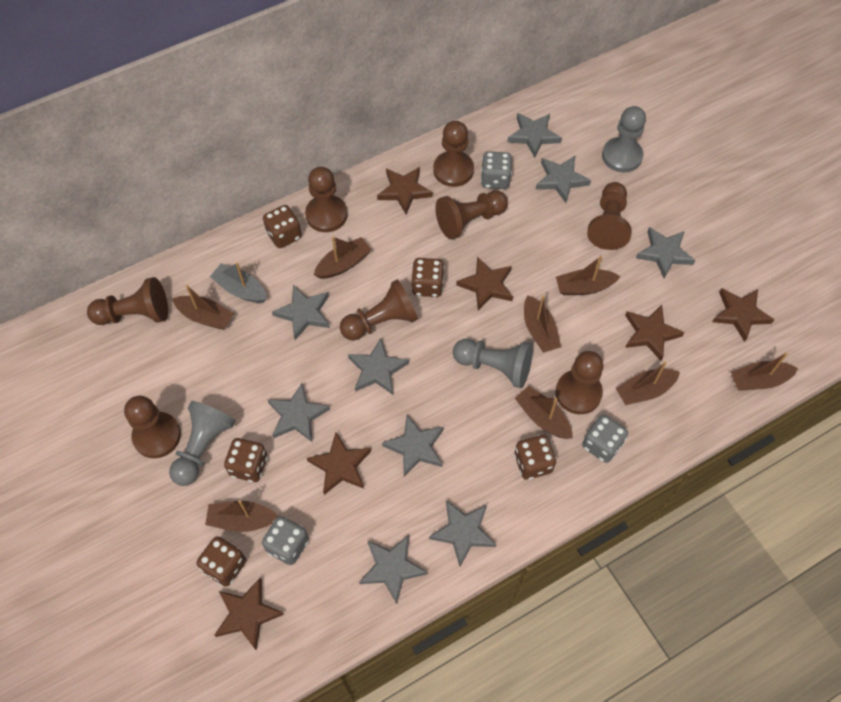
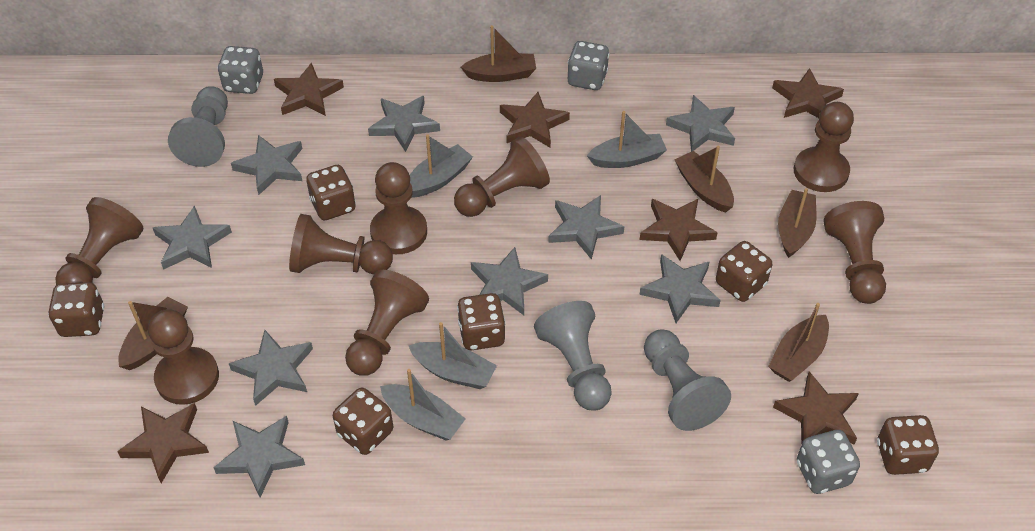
brown boat: [172,285,234,330] [205,500,278,532] [314,237,372,279] [515,386,573,439] [524,295,561,353] [556,256,621,295] [616,362,680,405] [731,352,798,391] = 8 -> [118,297,188,370] [461,25,536,82] [674,146,734,213] [768,303,829,382] [778,188,816,258] = 5
brown dice: [197,537,246,587] [224,438,268,482] [263,205,302,248] [411,258,445,297] [514,435,556,480] = 5 -> [48,282,104,337] [306,165,356,220] [333,388,393,455] [457,293,506,350] [716,241,772,302] [877,415,939,475] = 6
grey boat: [210,262,267,303] = 1 -> [380,369,466,441] [409,322,497,389] [410,134,473,198] [587,111,667,168] = 4

